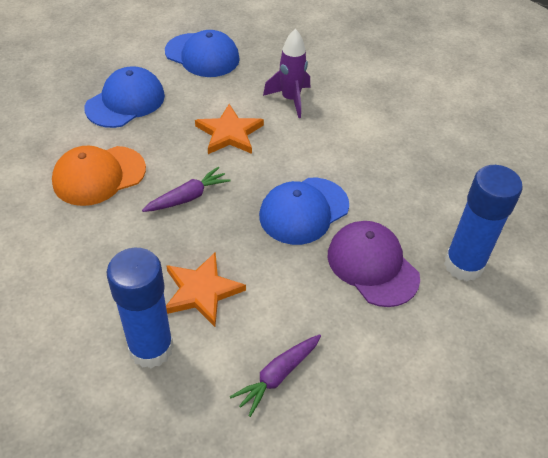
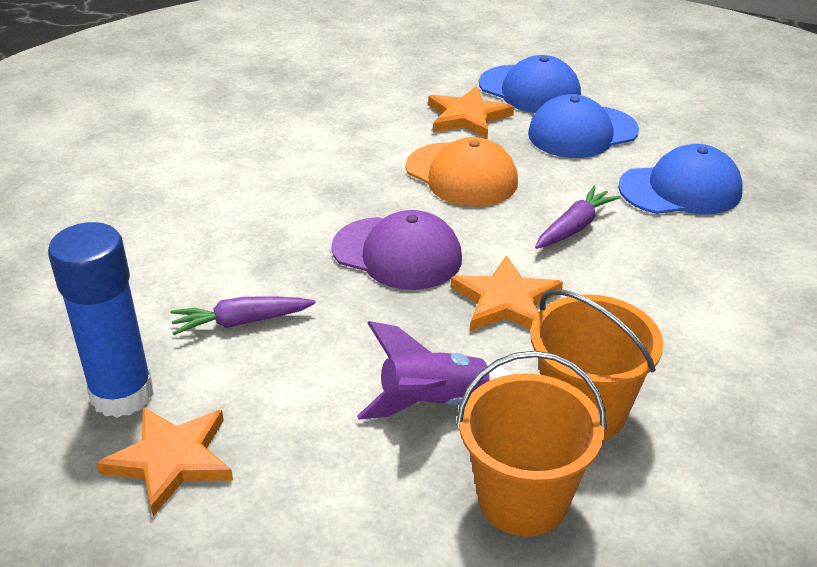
blue glue stick: [107,248,174,368] [444,165,523,281] = 2 -> [48,222,154,418] = 1
orange bucket: none = 0 -> [456,351,607,537] [530,289,663,440] = 2
orange star: [166,252,246,327] [195,104,264,154] = 2 -> [96,407,233,517] [428,86,514,139] [451,255,563,331] = 3

